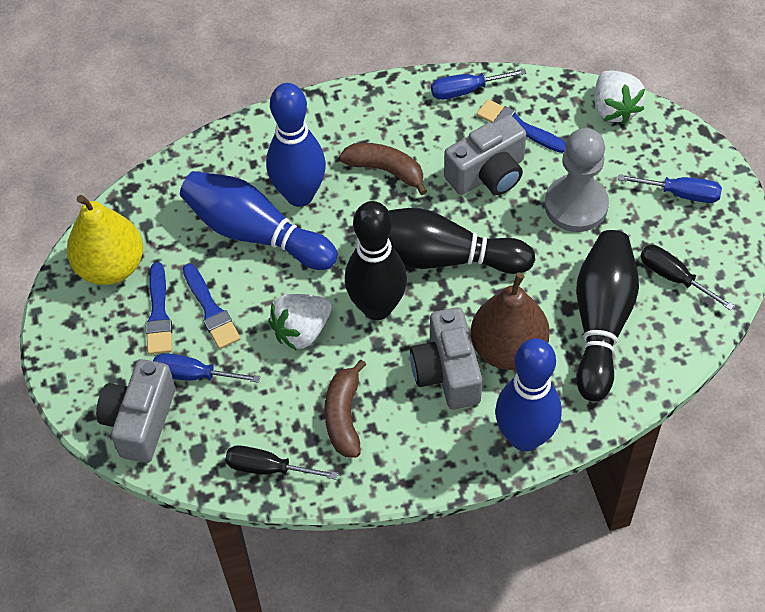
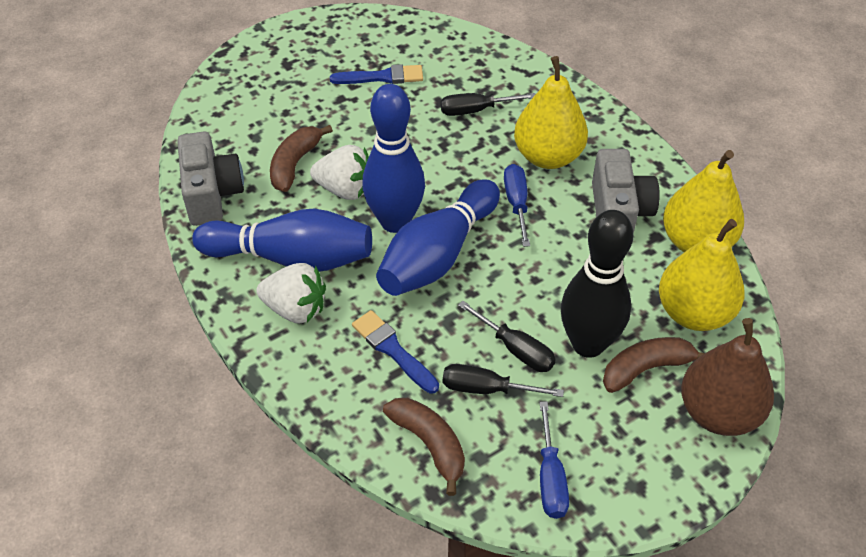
black bowling pin: [345,201,407,320] [388,208,535,274] [576,230,639,401] = 3 -> [561,210,633,358] = 1
black screwdriver: [225,445,338,480] [640,245,734,311] = 2 -> [440,93,536,116] [443,364,564,397] [458,301,556,372] = 3
blue brush: [146,262,172,354] [183,263,241,349] [477,99,566,153] = 3 -> [330,64,423,84] [352,310,439,393] = 2
blue screwdriver: [153,353,260,383] [431,68,527,100] [618,174,722,203] = 3 -> [504,164,530,247] [539,401,569,519] = 2
brown banana: [324,360,366,458] [339,143,427,195] = 2 -> [270,125,333,192] [383,398,465,496] [603,337,705,393] = 3
grey camera: [96,359,176,463] [410,307,482,409] [444,115,526,195] = 3 -> [177,132,244,226] [592,149,660,234] = 2
grey pawn: [545,128,609,232] = 1 -> none = 0
yellow pear: [67,195,143,285] = 1 -> [514,56,588,169] [659,219,745,331] [663,150,744,252] = 3

